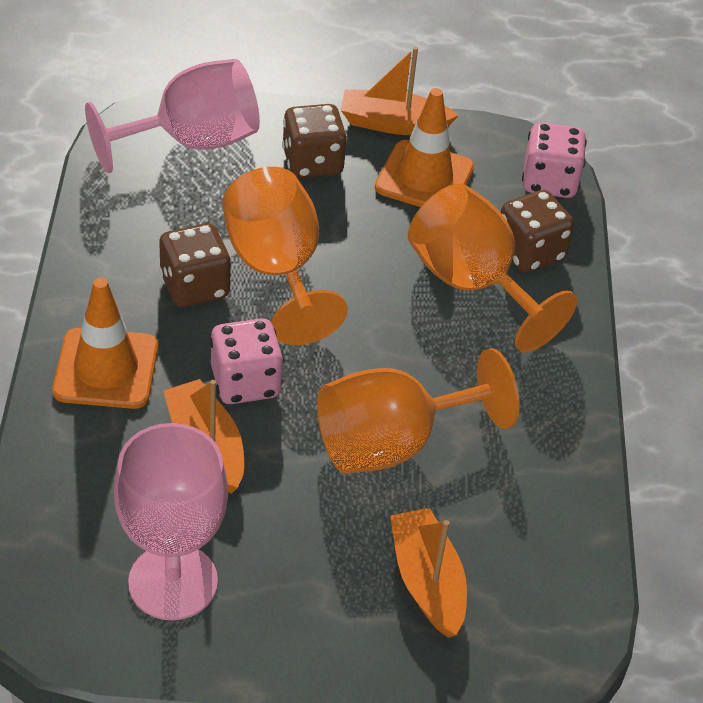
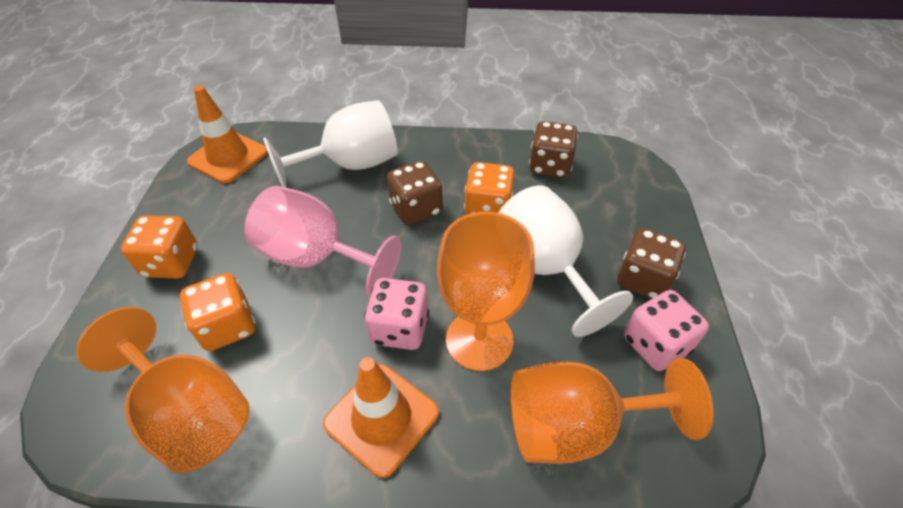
orange boat: [163,379,244,494] [341,47,459,135] [390,508,467,638] = 3 -> none = 0
orange dice: none = 0 -> [121,215,198,278] [180,273,255,351] [464,162,515,215] = 3
pink goblet: [85,59,260,173] [114,423,228,620] = 2 -> [244,186,401,297] = 1
white goblet: none = 0 -> [263,100,398,188] [498,185,633,337] = 2

